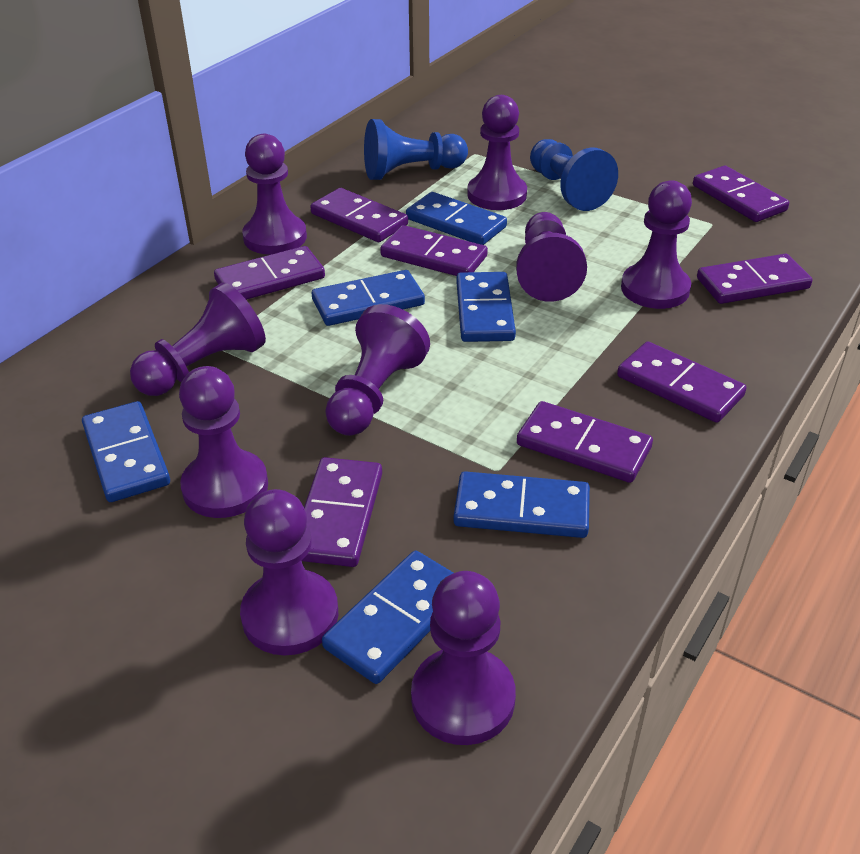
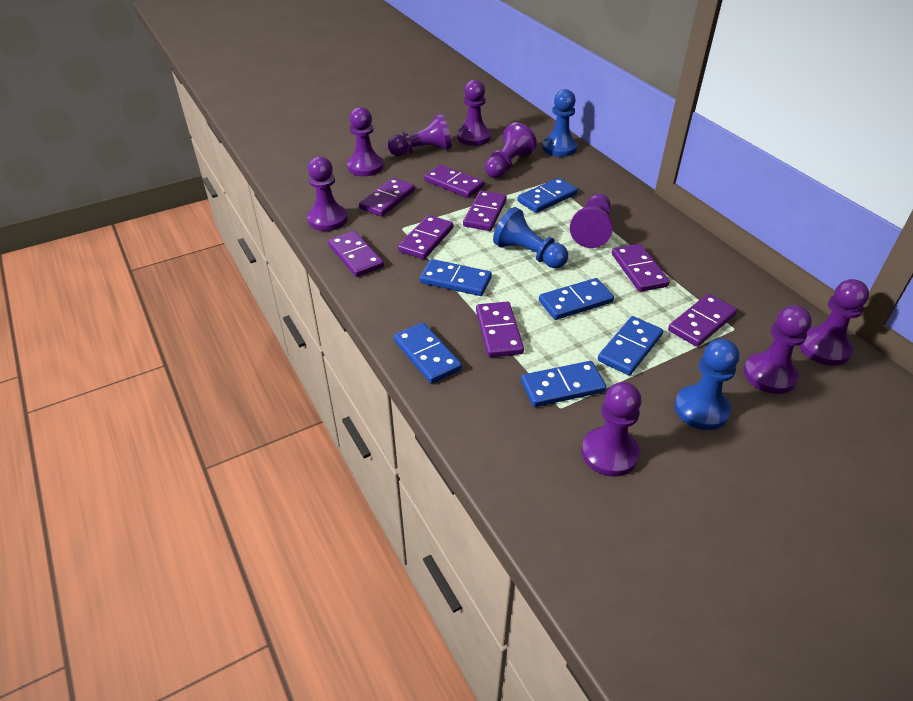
blue pawn: [364,119,468,180] [530,139,618,211] = 2 -> [493,207,568,268] [542,89,577,157] [675,339,739,430] = 3

